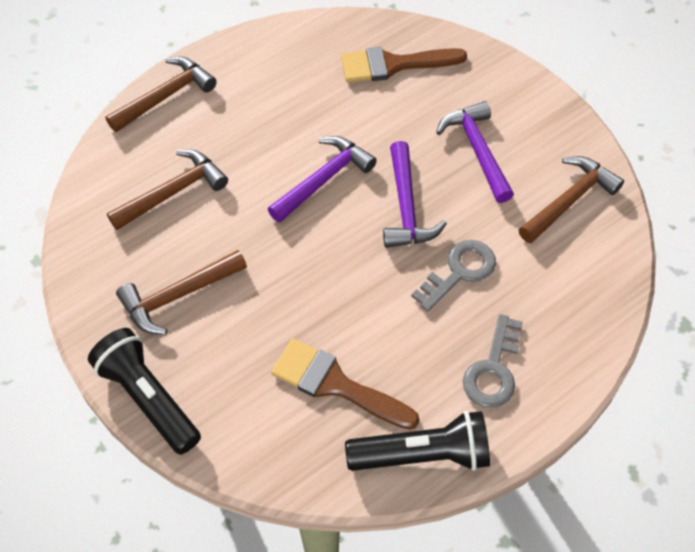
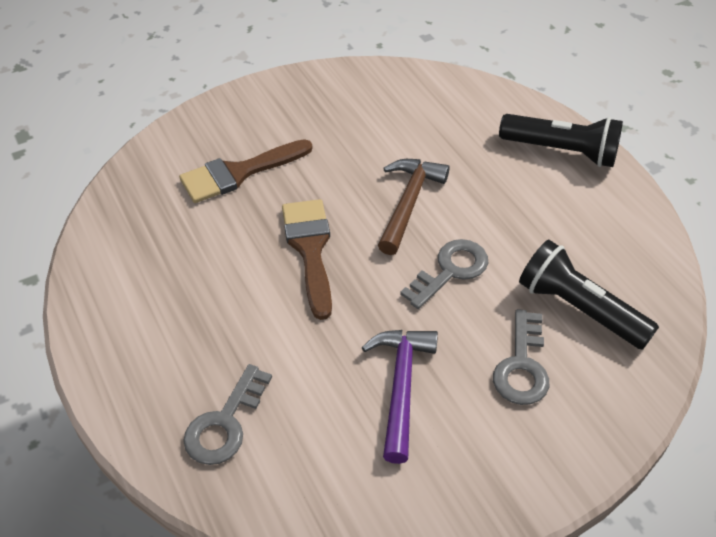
brown hammer: [106,57,217,132] [107,149,228,230] [116,250,247,335] [518,156,624,243] = 4 -> [378,159,450,255] = 1
grey key: [411,240,496,312] [463,314,523,408] = 2 -> [183,364,272,465] [400,239,488,309] [493,309,549,405] = 3
purple hammer: [268,136,377,223] [383,141,447,248] [436,101,514,203] = 3 -> [362,330,438,464] = 1

